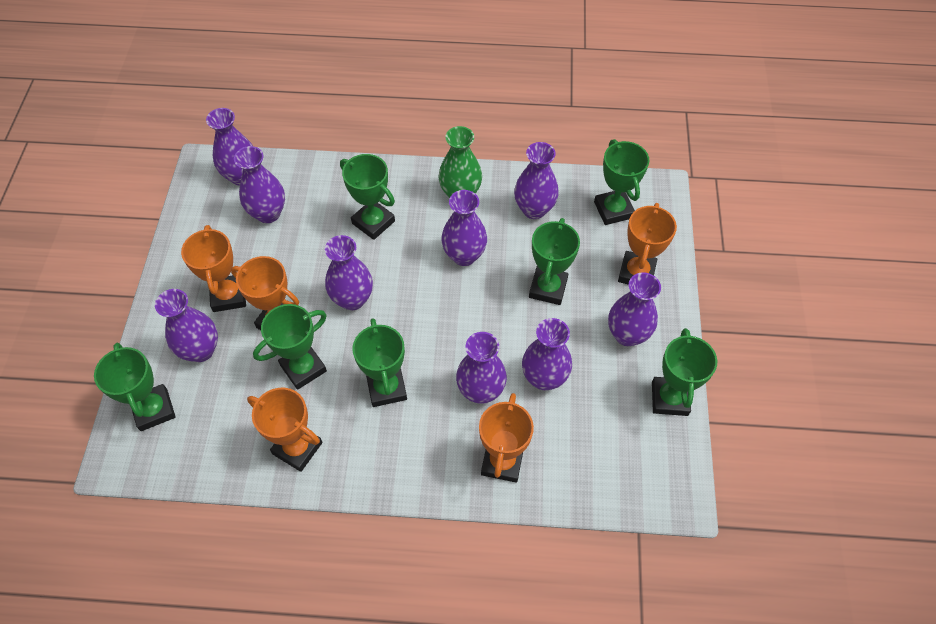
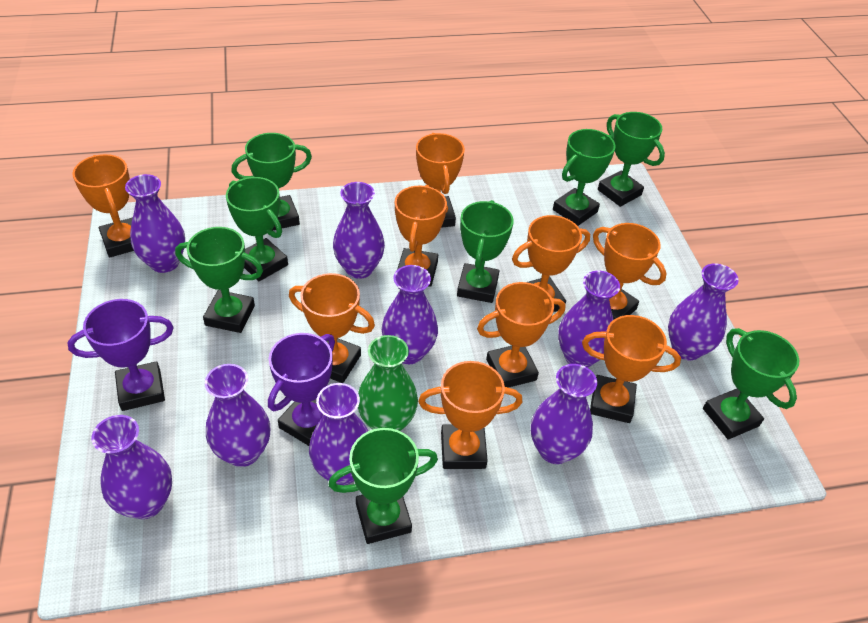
green trophy: [94,343,176,431] [253,304,327,390] [340,154,395,240] [352,318,407,407] [529,218,580,305] [594,139,649,225] [652,328,717,416] = 7 -> [175,227,263,333] [226,177,288,281] [231,133,312,231] [328,428,438,544] [457,200,514,303] [553,129,616,226] [598,112,665,207] [703,328,799,440] = 8
orange trophy: [181,225,246,312] [231,256,299,330] [247,388,322,472] [479,393,534,483] [618,203,677,285] = 5 -> [72,154,134,257] [289,273,375,383] [395,185,447,287] [416,133,465,228] [418,361,522,469] [477,282,565,388] [512,215,590,312] [582,315,681,423] [593,223,667,319] = 9
purple trophy: none = 0 -> [67,299,174,411] [268,333,335,446] = 2

